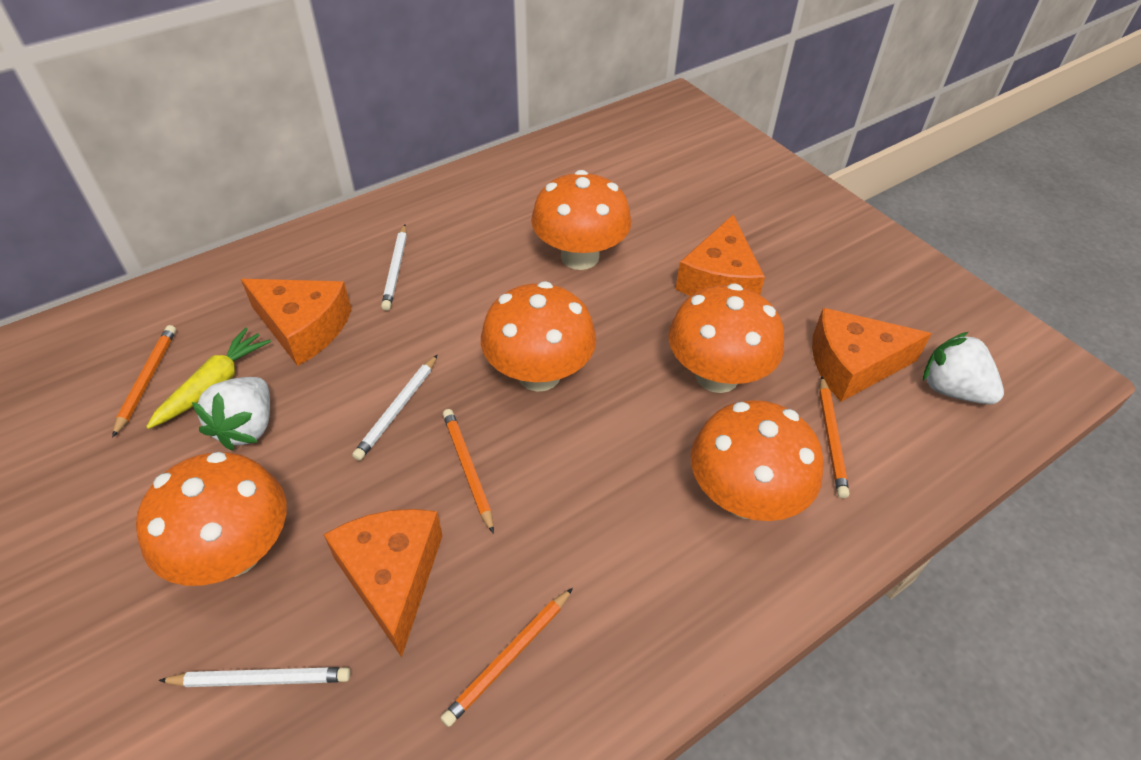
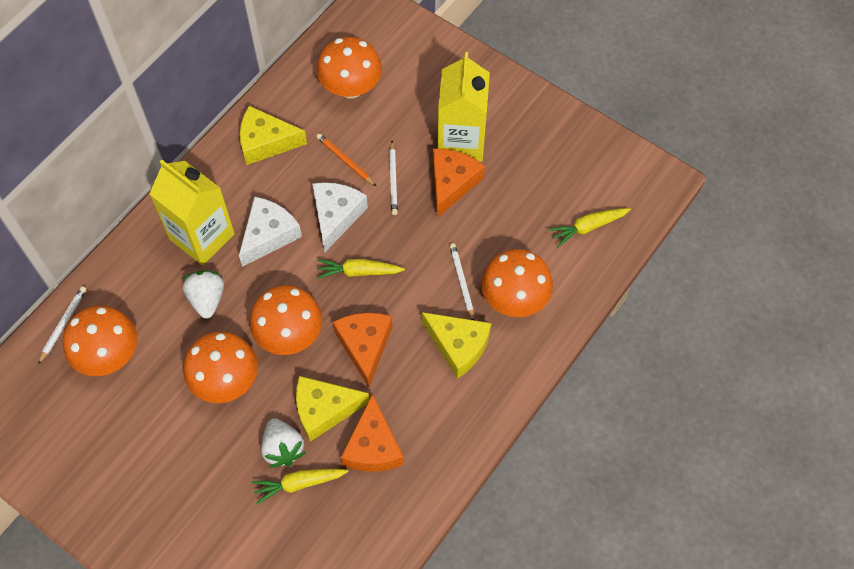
orange cheese: [241,279,352,366] [323,509,443,657] [676,215,765,296] [812,308,932,402] = 4 -> [333,313,393,387] [341,394,404,472] [433,149,485,218] = 3
orange pencil: [112,325,176,438] [441,588,573,727] [443,409,494,534] [819,376,849,498] = 4 -> [316,133,376,186] = 1
white cheese: none = 0 -> [239,196,302,267] [312,182,368,253] = 2
yellow carrot: [146,327,271,429] = 1 -> [252,469,349,504] [317,259,405,279] [548,208,631,247] = 3
yellow carton: none = 0 -> [150,159,235,265] [438,52,490,162] = 2
yellow cheese: none = 0 -> [240,106,307,165] [296,376,369,442] [422,312,491,378] = 3

